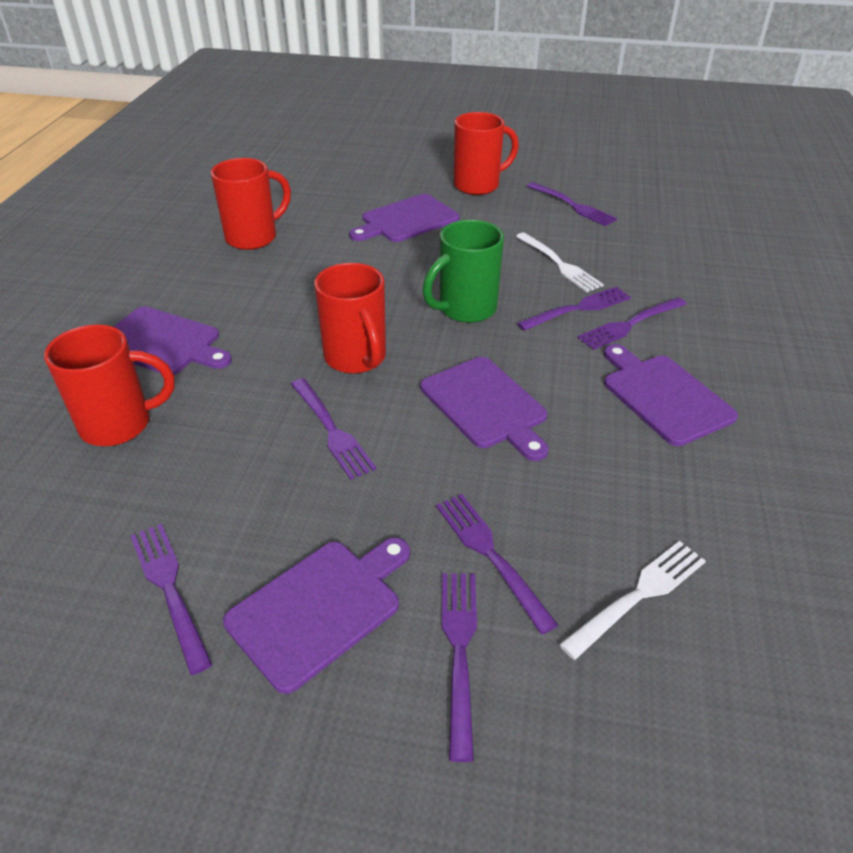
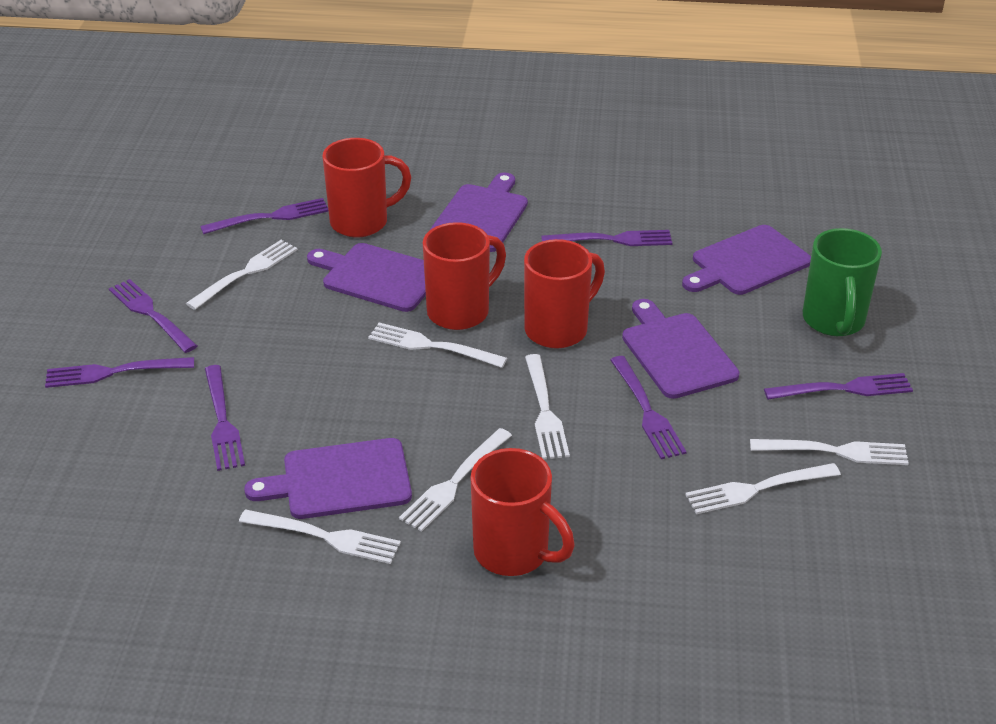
white fork: [516,233,604,292] [559,541,706,660] = 2 -> [186,240,298,310] [239,509,401,564] [368,323,507,368] [399,428,512,532] [525,354,570,460] [685,463,841,514] [750,439,909,465] = 7

